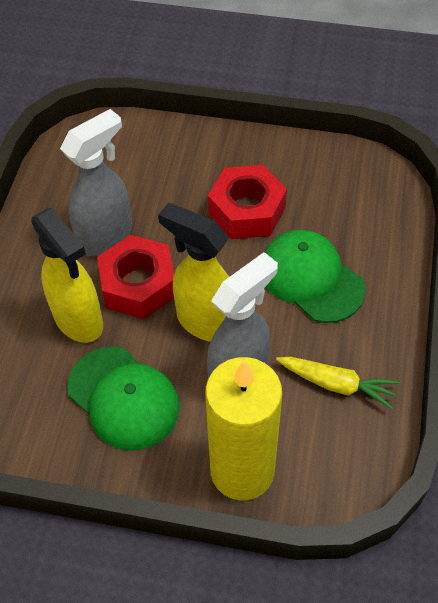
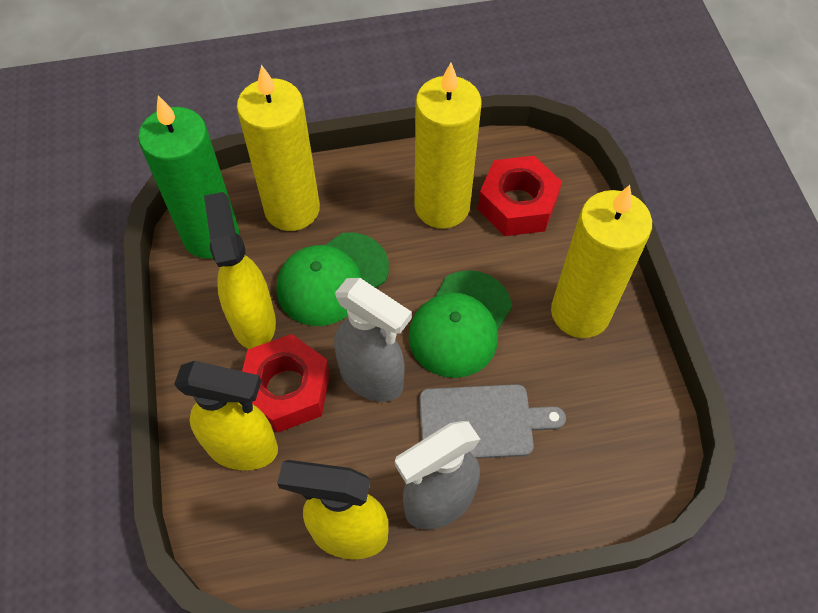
green candle: none = 0 -> [138,95,239,259] = 1
grey cutting board: none = 0 -> [419,384,566,459] = 1
yellow candle: [205,357,282,500] = 1 -> [237,65,320,231] [414,63,482,229] [551,185,652,338] = 3
yellow carrot: [276,357,400,409] = 1 -> none = 0
yellow spray bottle: [31,208,103,343] [158,203,229,342] = 2 -> [174,361,278,470] [204,192,276,349] [277,460,389,559] = 3

